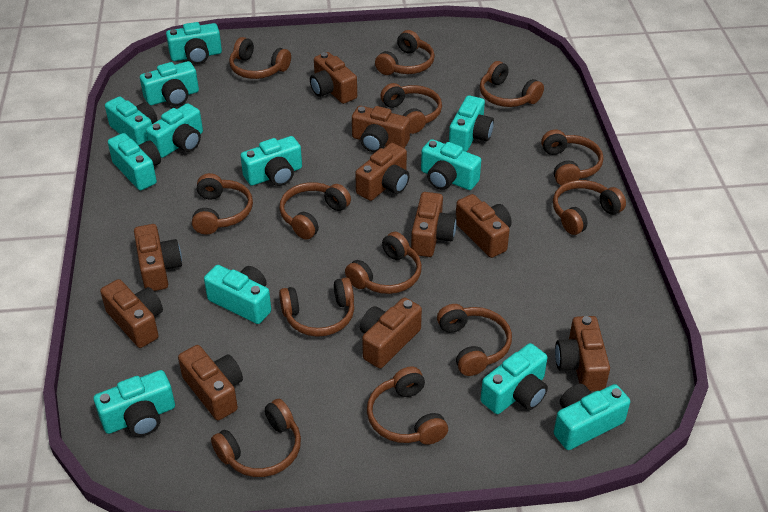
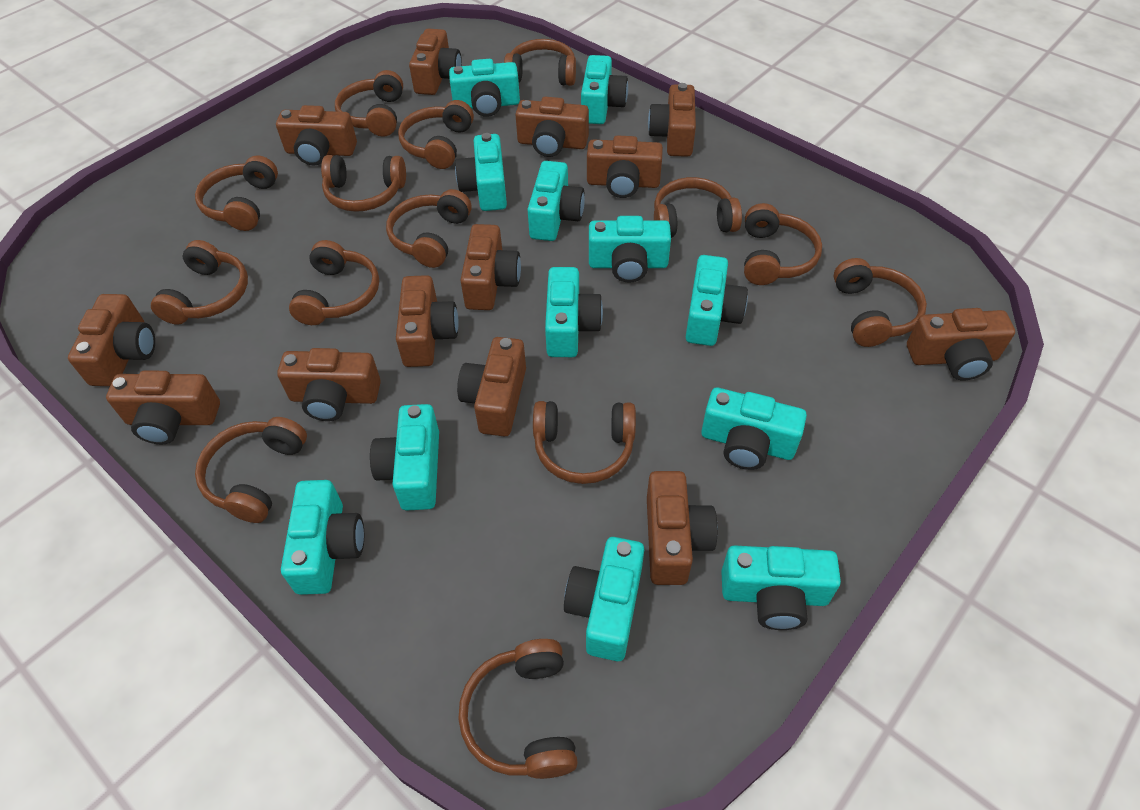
brown camera: [100,279,163,348] [134,224,182,291] [178,345,243,420] [310,52,357,104] [352,106,410,153] [355,143,409,201] [360,297,422,368] [411,192,457,257] [456,194,512,258] [555,316,610,391] = 10 -> [68,294,155,386] [106,371,220,444] [276,105,357,165] [277,348,381,421] [396,275,459,367] [409,29,462,95] [457,337,526,437] [460,224,521,310] [515,97,589,157] [587,135,663,198] [647,471,718,585] [648,83,696,157] [907,308,1015,380] = 13
brown headphones: [192,173,253,235] [211,399,301,477] [229,37,291,79] [279,182,351,240] [279,277,354,337] [345,232,422,294] [367,367,448,445] [375,30,435,75] [380,83,442,134] [437,304,512,376] [480,61,544,107] [541,130,603,186] [553,180,626,235] = 13 -> [151,240,248,325] [195,155,278,231] [195,417,307,523] [289,240,379,325] [321,155,406,212] [335,70,403,137] [386,189,472,268] [398,100,474,169] [458,639,578,779] [504,39,576,86] [533,401,636,484] [654,177,742,238] [744,203,822,285] [833,258,927,347] = 14

